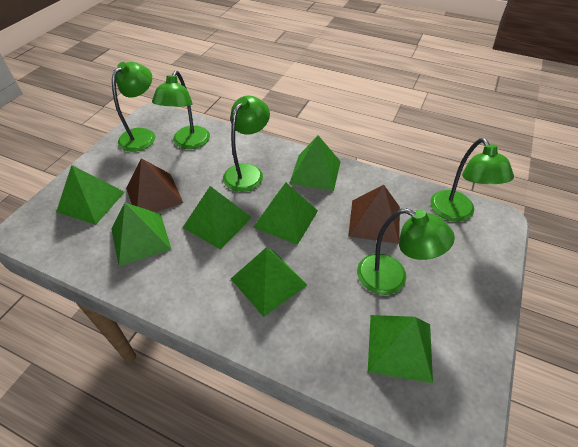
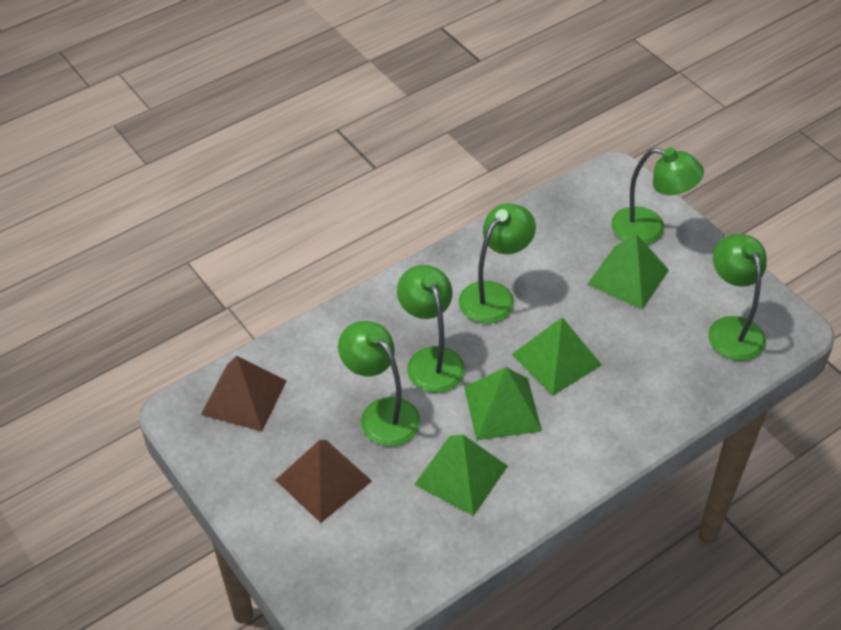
green pyramid: [56,165,124,225] [111,203,171,266] [183,186,252,250] [231,247,307,317] [253,183,318,245] [289,136,341,191] [368,315,433,383] = 7 -> [414,435,508,516] [464,367,542,440] [512,317,602,396] [587,234,669,310] = 4

